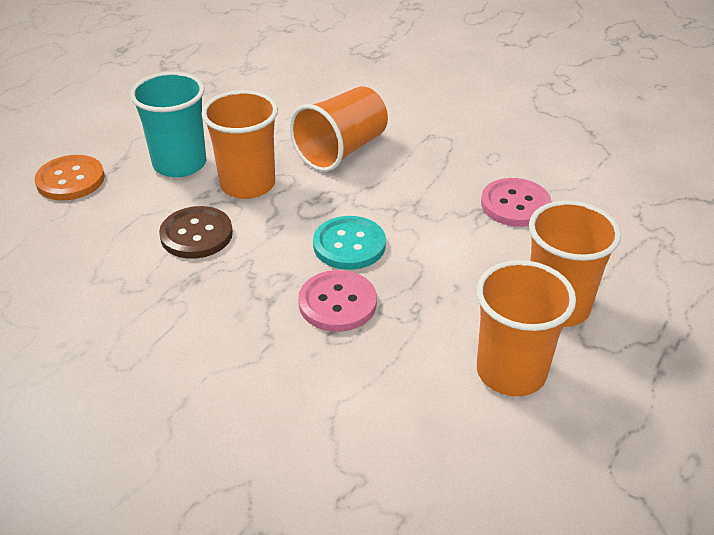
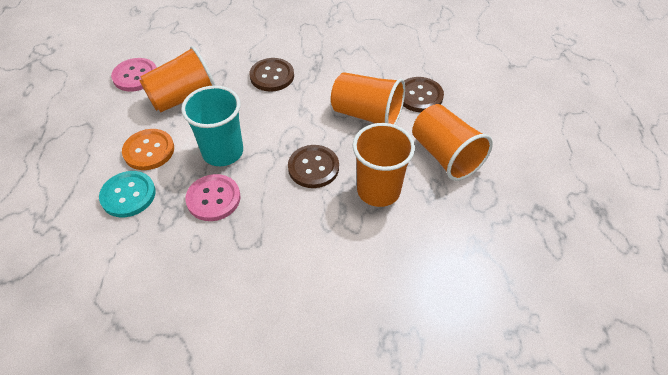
brown button: [159,206,233,259] = 1 -> [249,58,294,92] [288,145,339,188] [403,77,444,112] = 3

